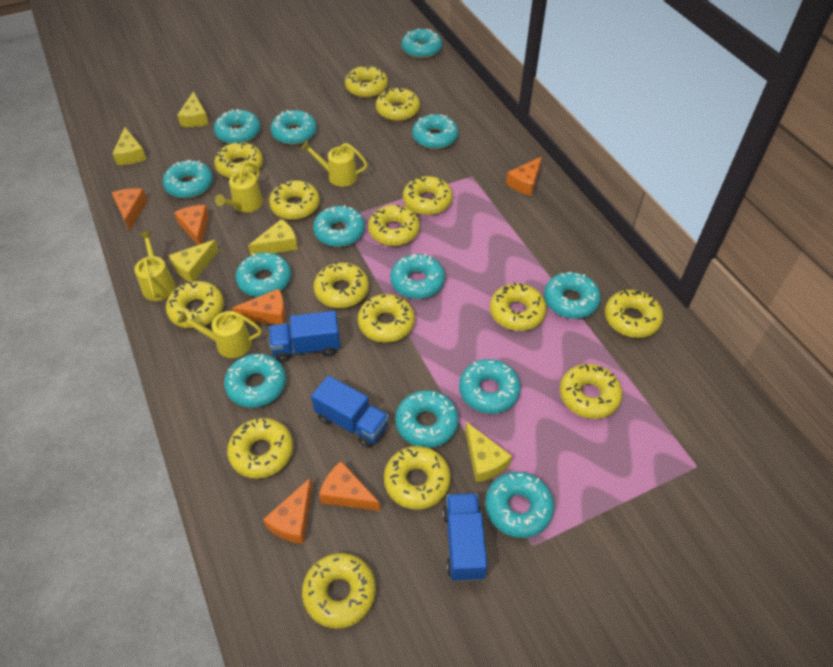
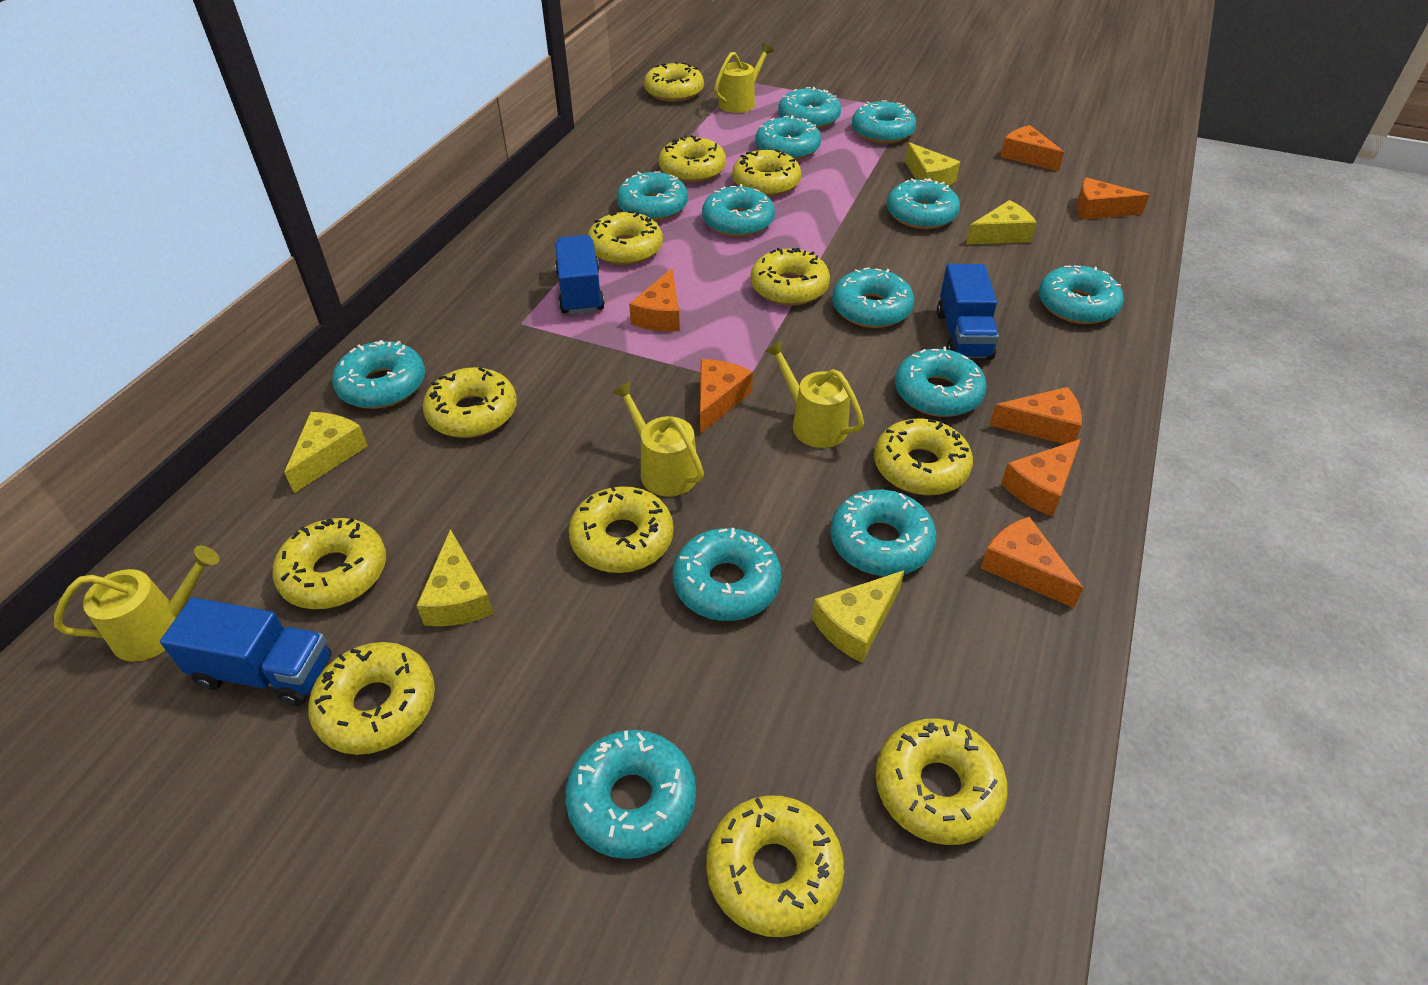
orange cheese: [112,188,147,231] [174,205,209,245] [232,289,286,325] [263,478,313,544] [319,461,380,511] [506,157,542,196] = 6 -> [629,268,680,332] [700,359,753,434] [981,517,1083,608] [989,387,1082,444] [1000,125,1064,171] [1001,439,1081,517] [1076,177,1149,220] = 7
yellow donut: [166,281,224,328] [214,142,263,178] [227,418,293,479] [269,180,320,220] [302,553,376,629] [313,262,369,308] [345,66,388,98] [358,294,415,343] [368,205,420,246] [376,87,420,121] [384,446,451,510] [403,176,453,215] [490,282,547,331] [560,364,622,419] [605,290,663,338] = 15 -> [273,518,386,609] [308,642,435,755] [423,367,517,438] [569,485,674,573] [588,211,663,265] [644,61,704,102] [659,135,726,183] [706,795,844,937] [732,149,801,197] [751,248,830,306] [874,418,973,495] [876,718,1008,845] = 12

